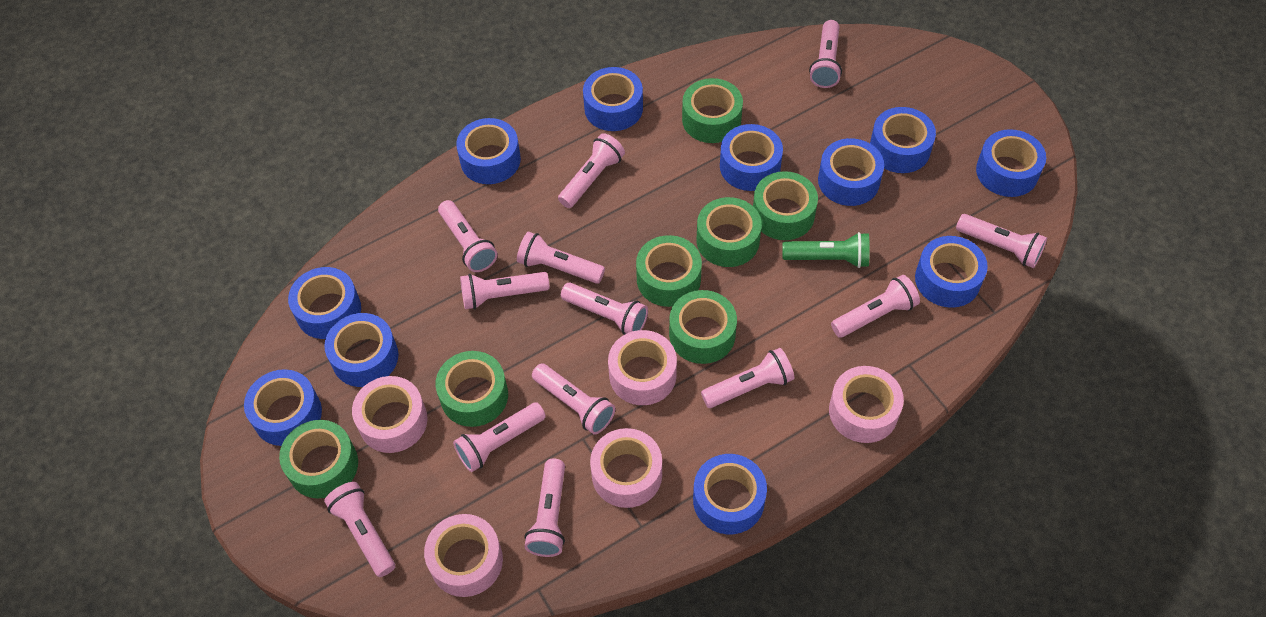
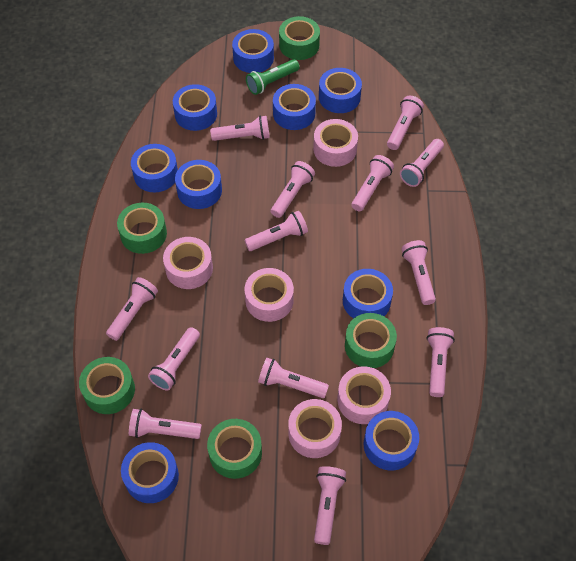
blue tape: [244,369,322,446] [288,267,361,339] [324,313,398,387] [456,118,521,184] [583,67,643,131] [693,454,767,534] [720,124,783,191] [818,138,884,206] [870,107,936,173] [915,236,988,308] [976,129,1046,197] = 11 -> [121,442,179,503] [131,144,178,192] [173,84,217,131] [175,160,222,209] [232,29,274,73] [273,84,316,130] [319,68,362,113] [343,269,393,318] [364,411,419,470] = 9
green tape: [279,420,358,499] [436,351,508,427] [636,235,702,307] [669,290,737,364] [682,78,743,143] [696,197,762,267] [753,171,818,240] = 7 -> [79,357,135,414] [117,203,167,254] [207,419,262,479] [279,16,320,60] [345,313,397,368] = 5

